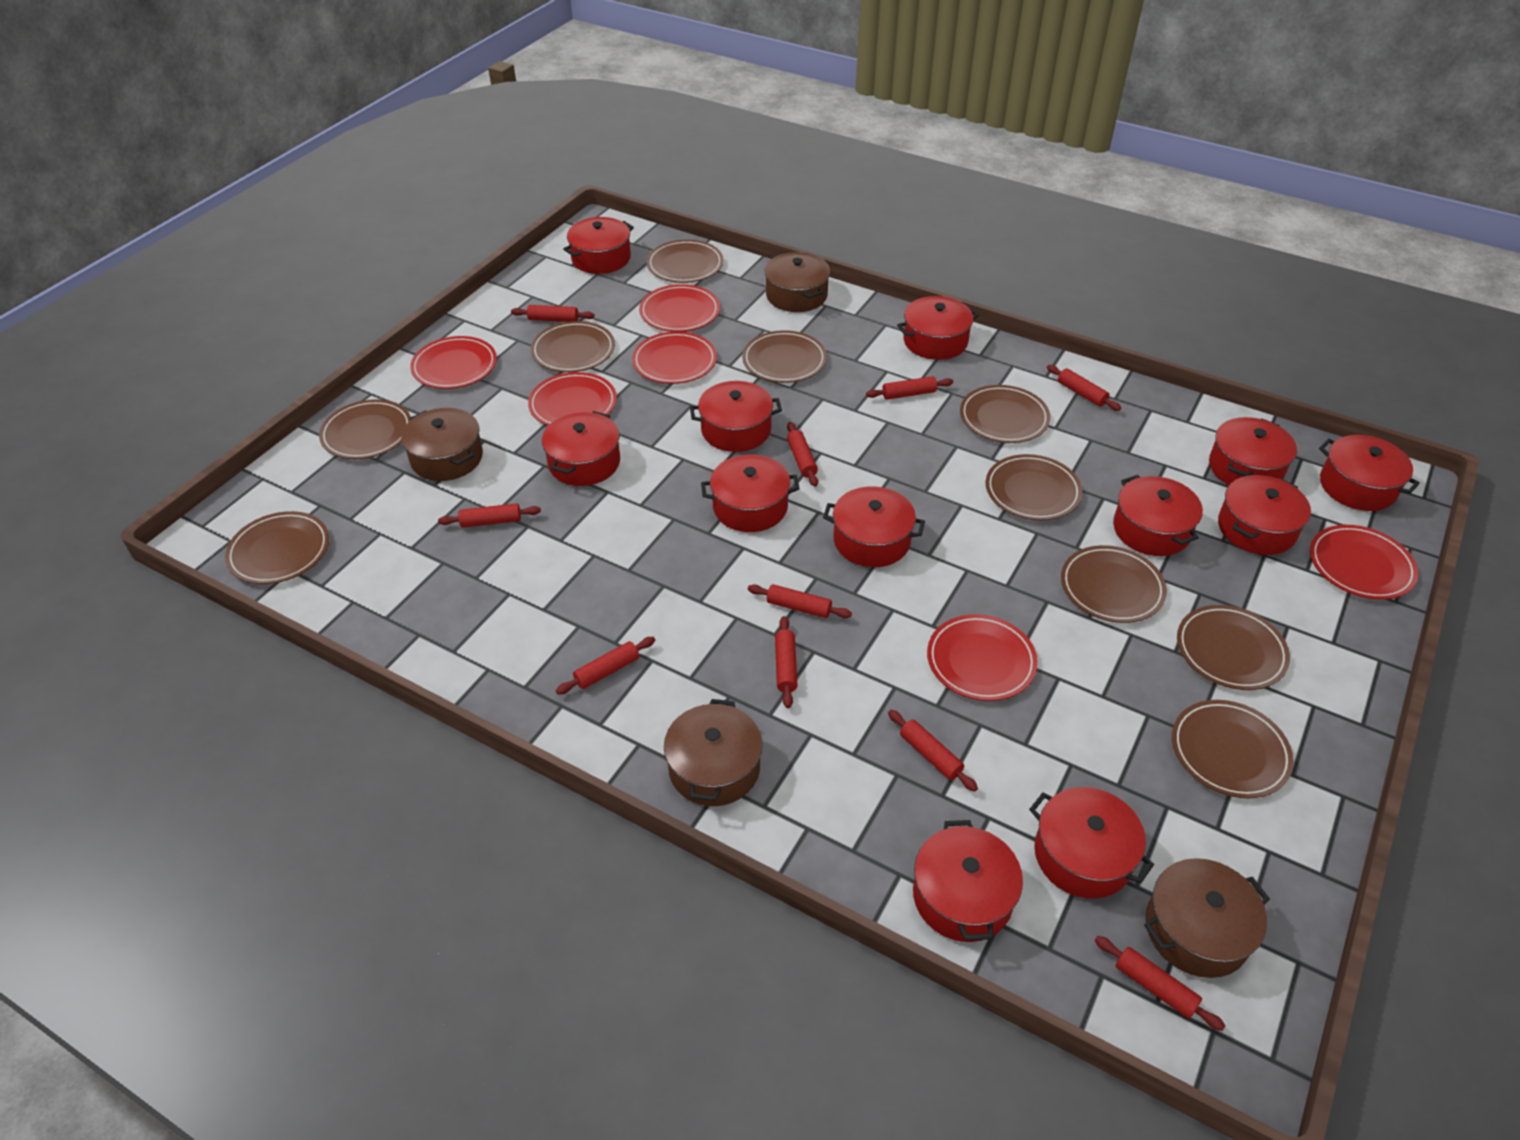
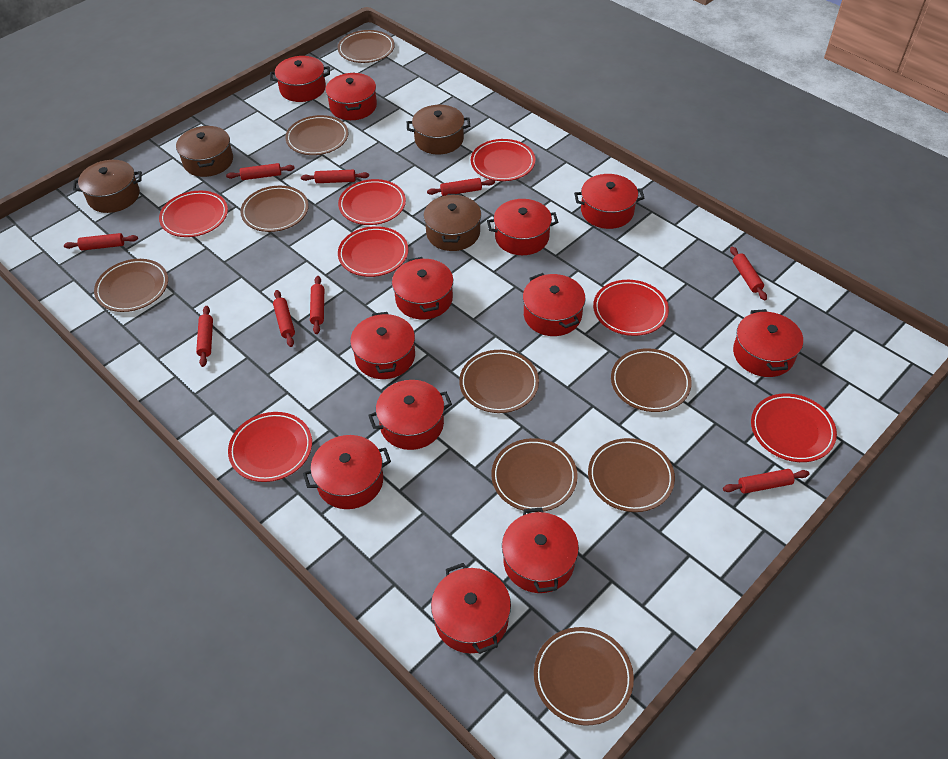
brown plate: [225,511,329,584] [319,399,411,459] [531,321,615,372] [647,240,724,283] [742,330,827,383] [960,385,1050,443] [985,454,1082,521] [1061,545,1167,623] [1172,700,1294,798] [1177,605,1290,690] = 10 -> [94,259,168,312] [240,186,309,232] [285,115,349,155] [338,30,395,63] [459,350,539,413] [491,438,578,512] [534,627,634,725] [588,438,675,512] [611,348,692,412] = 9
red plate: [410,336,497,389] [528,372,617,426] [632,331,717,384] [639,284,720,332] [927,614,1038,701] [1310,525,1418,600] = 6 -> [159,191,228,237] [228,412,312,482] [338,179,406,225] [338,226,409,277] [471,139,535,181] [593,280,669,336] [751,393,837,462] = 7
red rolling pin: [438,503,541,528] [511,305,595,322] [556,637,655,695] [748,584,852,618] [775,616,798,708] [787,422,818,487] [866,376,953,400] [888,710,978,792] [1047,365,1121,411] [1095,936,1225,1031] = 10 -> [64,233,138,251] [196,306,213,367] [226,163,295,180] [273,290,295,347] [301,170,369,183] [310,276,324,334] [427,178,495,196] [723,469,810,494] [730,246,767,301] = 9

